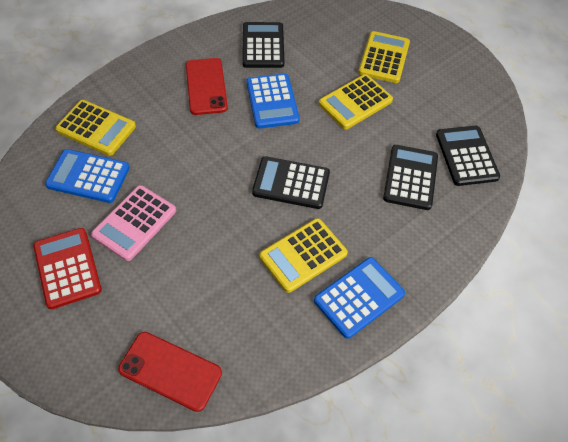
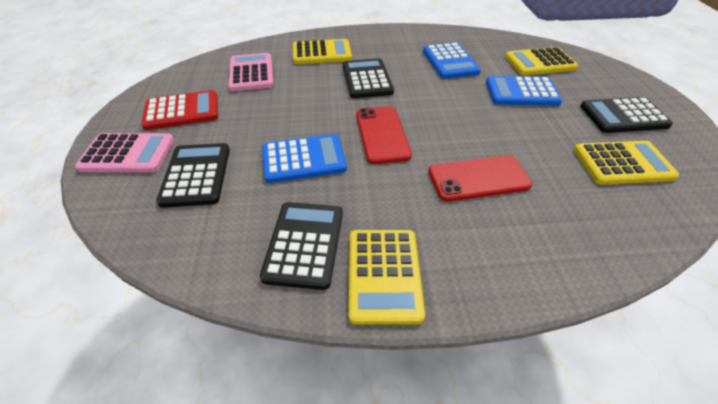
pink calculator: [91,185,176,261] = 1 -> [75,133,174,173] [229,53,274,91] = 2

